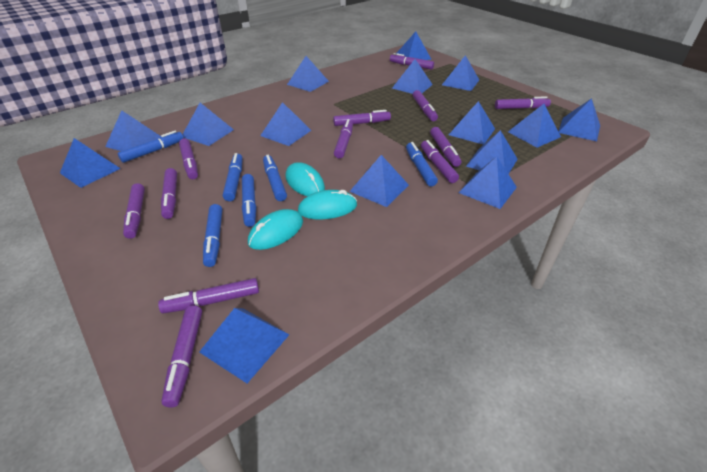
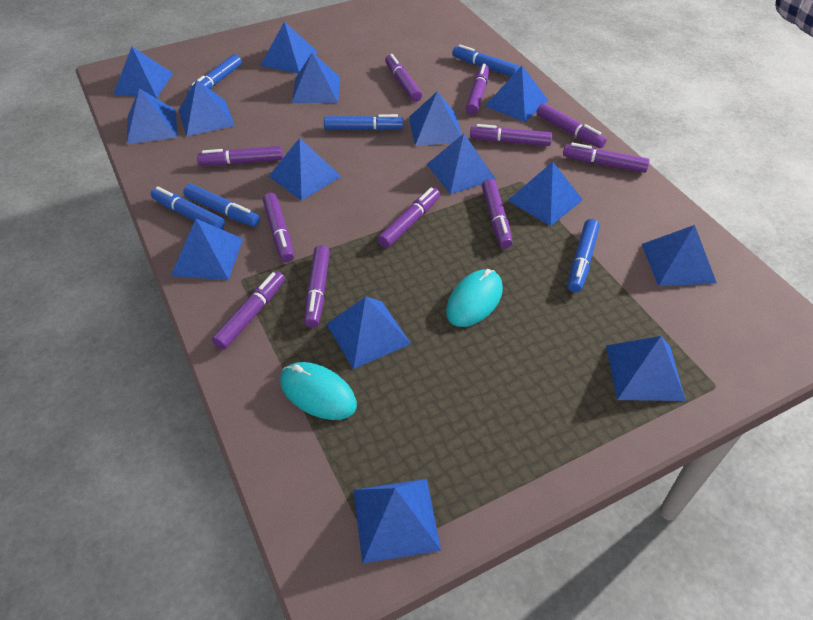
purple marker: [123,183,145,239] [158,278,259,313] [161,168,177,219] [161,305,202,407] [179,139,198,179] [333,110,391,126] [334,119,353,159] [390,53,434,70] [412,90,438,121] [421,140,459,183] [430,127,462,167] [495,96,551,109] = 12 -> [197,146,283,166] [212,271,285,350] [263,193,294,262] [304,245,330,328] [378,187,440,248] [385,54,422,102] [466,64,489,115] [470,124,552,146] [482,179,513,249] [536,103,607,148] [563,143,650,173] = 11
turquoise mouse: [248,209,303,250] [286,162,325,196] [298,190,357,219] = 3 -> [280,362,357,420] [446,269,503,327] = 2

